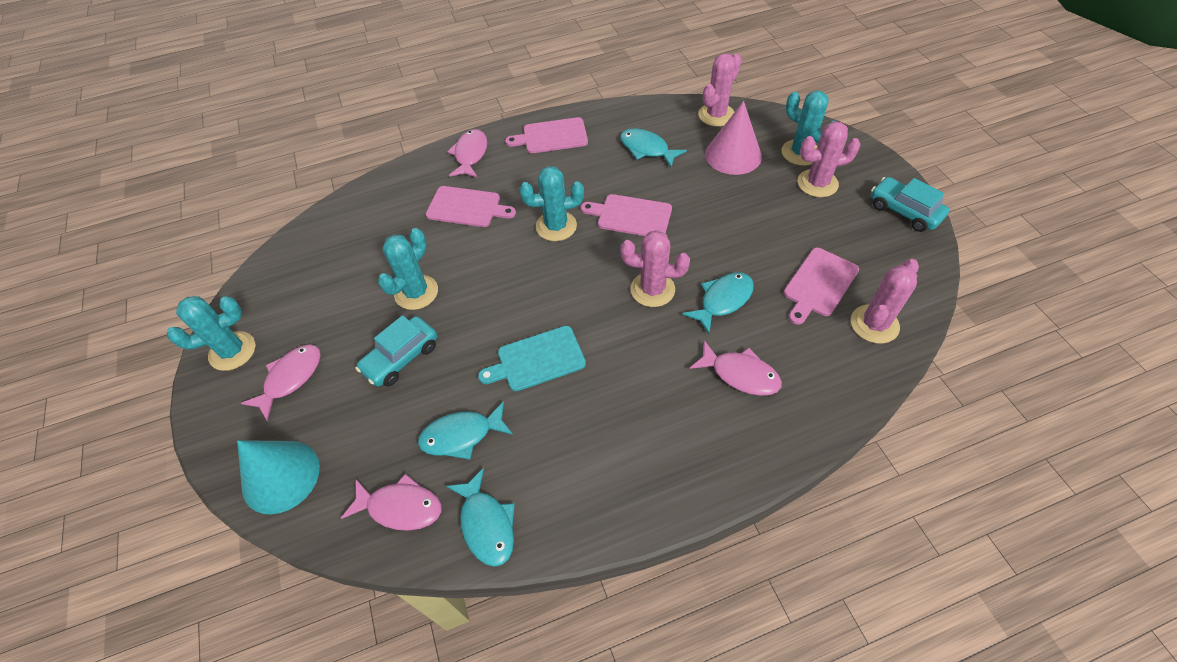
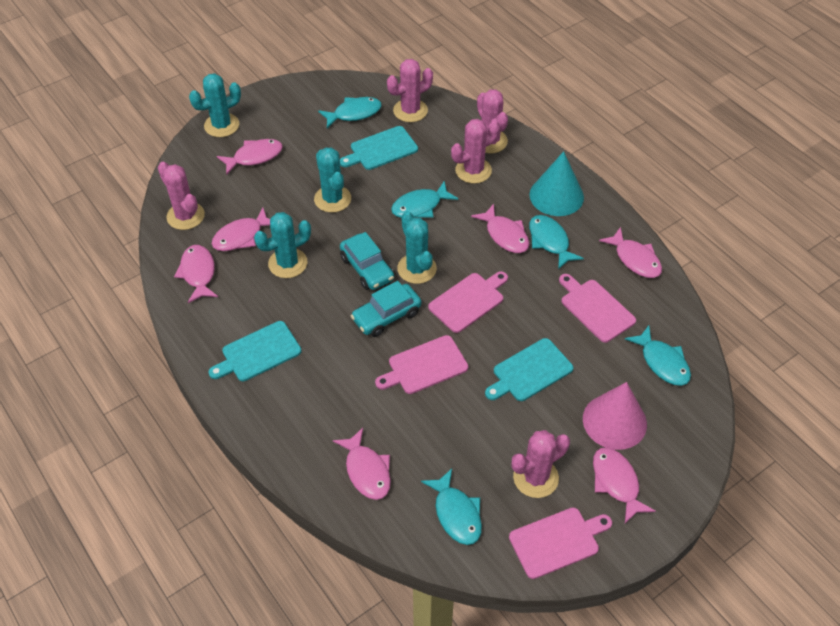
pink cactus: [620,230,690,307] [698,53,742,127] [797,121,860,197] [851,259,919,344] = 4 -> [158,162,205,230] [387,59,433,122] [451,119,500,184] [477,89,508,153] [512,430,570,498] = 5
pink fish: [241,345,321,421] [341,473,442,531] [447,129,487,178] [690,340,782,396] = 4 -> [174,245,218,303] [212,208,270,251] [217,139,283,175] [333,428,391,500] [471,204,529,253] [593,447,656,523] [599,227,662,278] = 7
turquoise cutting board: [478,326,586,391] = 1 -> [208,321,302,381] [340,126,418,170] [485,338,573,401] = 3
turquoise fish: [418,401,513,460] [446,468,515,567] [620,128,687,167] [682,272,754,334] = 4 -> [318,97,382,128] [391,181,458,218] [421,469,482,545] [529,215,584,270] [625,325,691,386] = 5

